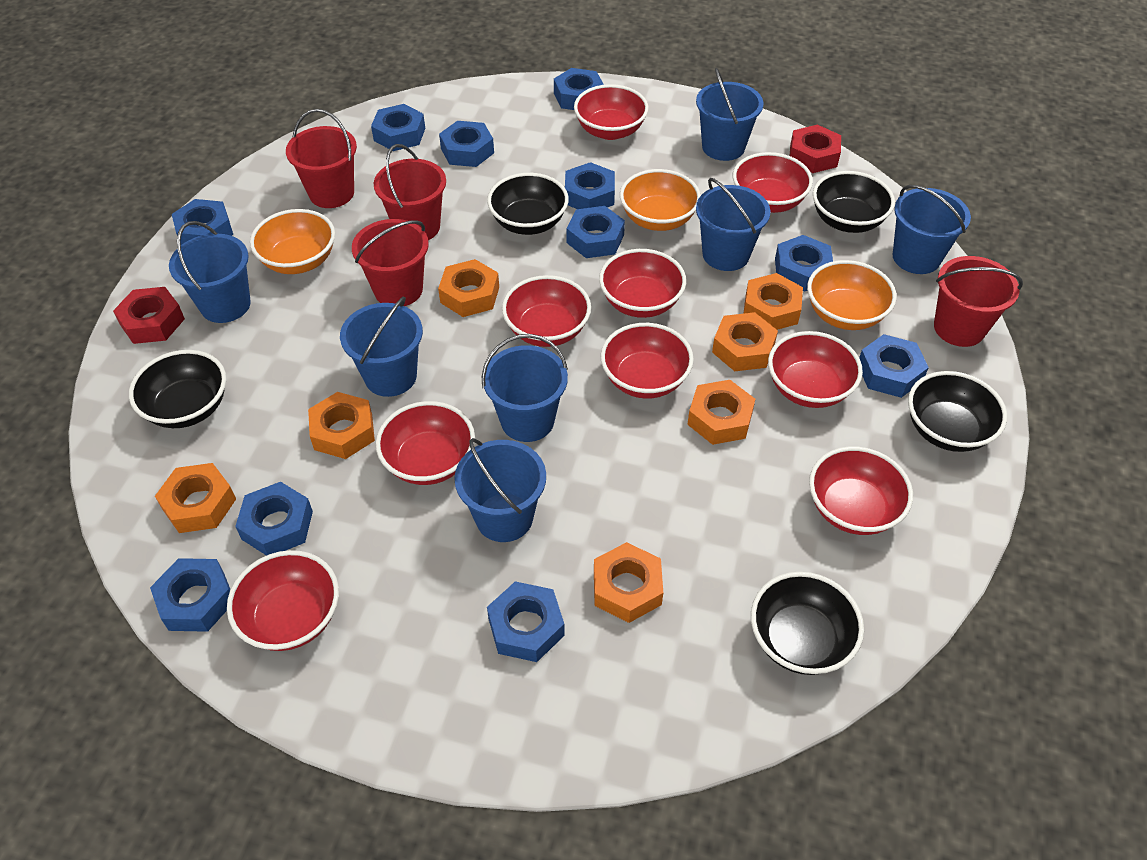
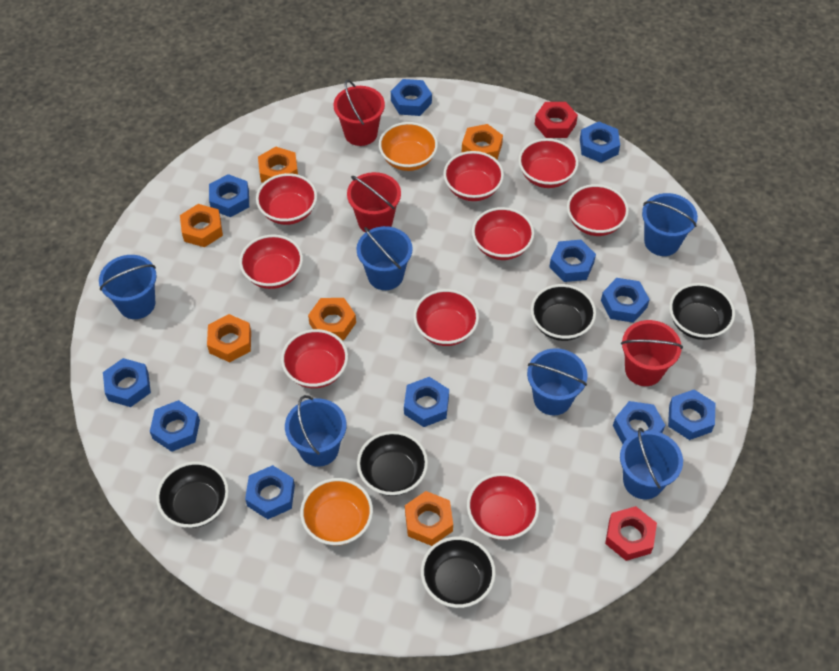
blue bucket: [169,221,251,323] [340,296,423,397] [454,438,546,542] [482,334,568,442] [696,68,764,161] [696,178,771,271] [893,185,971,274] = 7 -> [99,255,156,319] [285,395,346,467] [357,226,413,290] [527,348,587,415] [620,428,683,500] [642,193,698,256] = 6
orange bowl: [250,209,335,274] [620,169,701,231] [807,260,897,330] = 3 -> [300,478,373,545] [379,122,438,171] = 2
orange nut: [155,463,236,533] [308,392,375,459] [438,259,499,317] [594,542,663,623] [687,380,755,445] [712,312,778,371] [743,273,803,330] = 7 -> [180,204,223,247] [207,314,251,362] [258,147,298,183] [308,298,356,340] [405,491,453,546] [462,124,503,160] = 6
red bucket: [286,109,357,208] [352,219,429,306] [374,144,446,240] [934,256,1023,347] = 4 -> [334,80,385,146] [347,172,401,233] [621,320,683,386] = 3

